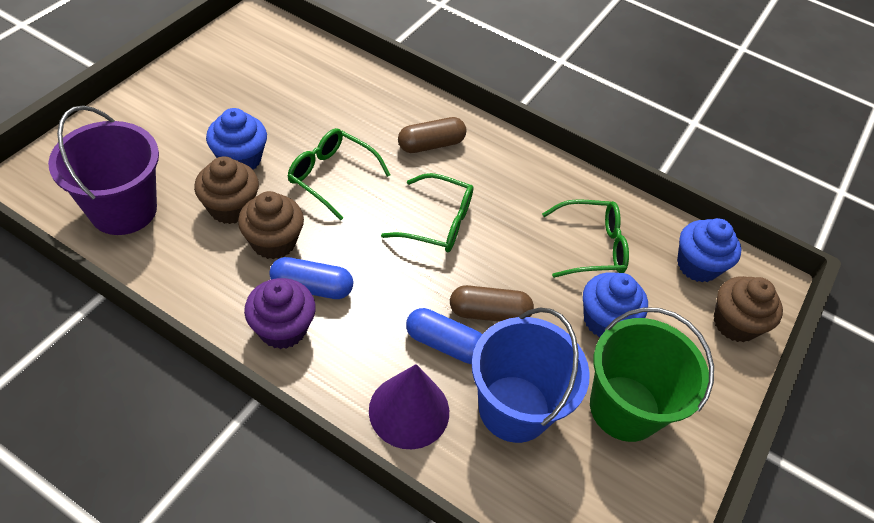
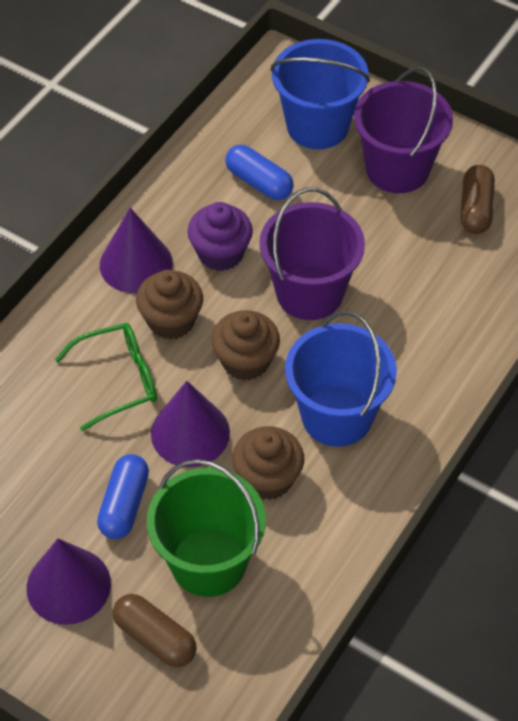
blue bucket: [471,308,590,443] = 1 -> [271,39,370,149] [285,311,397,447] = 2
blue cupcake: [206,108,267,170] [583,272,648,337] [677,218,741,283] = 3 -> none = 0
green glasses: [288,128,390,220] [381,173,473,253] [542,199,629,278] = 3 -> [55,323,157,431] = 1
purple bucket: [48,105,159,235] = 1 -> [259,187,365,320] [354,67,453,193] = 2
purple cone: [369,364,449,449] = 1 -> [27,539,111,625] [100,208,173,293] [151,381,230,467] = 3

